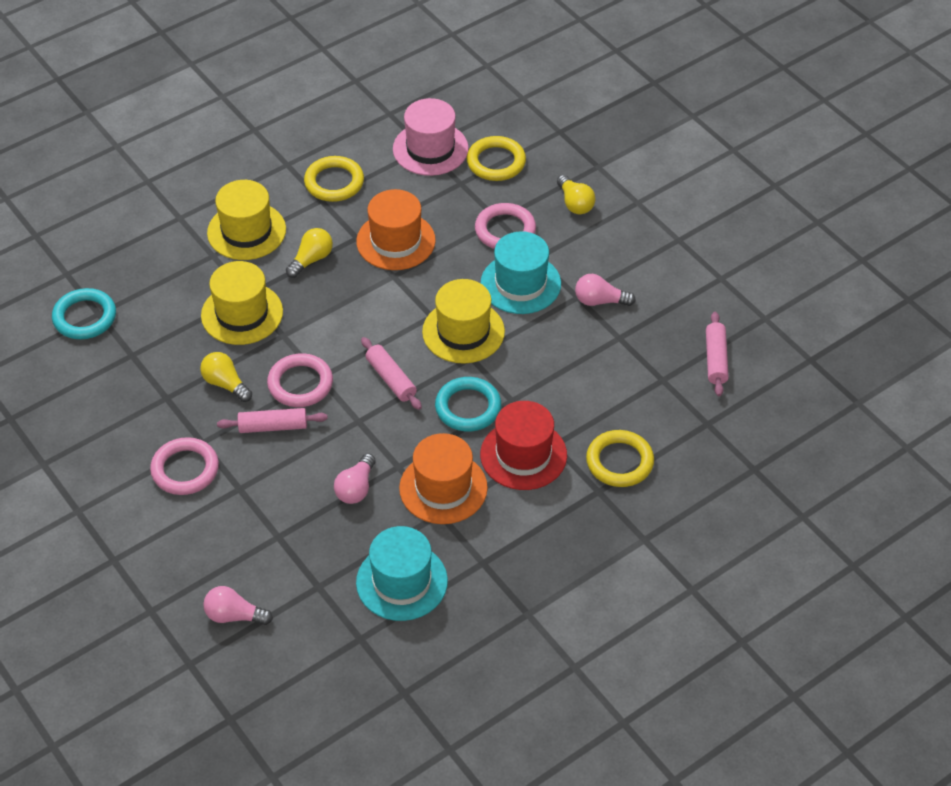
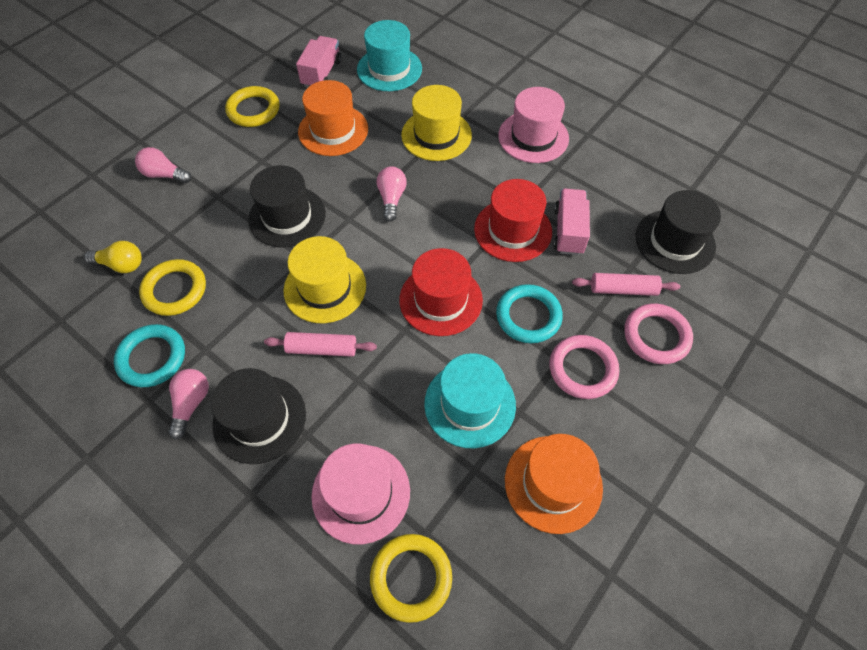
black hat: none = 0 -> [211,368,306,464] [248,165,326,248] [636,190,721,274] = 3
pink hat: [393,98,469,176] = 1 -> [311,443,410,544] [498,87,569,163] = 2
pink ring: [150,437,219,495] [267,353,333,407] [475,203,536,249] = 3 -> [549,335,619,399] [624,304,693,364] = 2
pink rolling pin: [217,408,328,433] [361,337,422,410] [706,312,729,396] = 3 -> [264,332,377,357] [572,273,680,296] = 2
pink truck: none = 0 -> [296,36,341,87] [553,189,590,255] = 2
red hat: [480,401,567,490] = 1 -> [399,248,483,336] [474,179,552,262] = 2
yellow hat: [201,261,283,345] [207,180,286,260] [422,279,505,364] = 3 -> [284,236,366,323] [401,85,472,161] = 2
yellow light bulb: [200,352,252,402] [286,228,333,278] [557,175,596,214] = 3 -> [84,241,142,273] = 1

